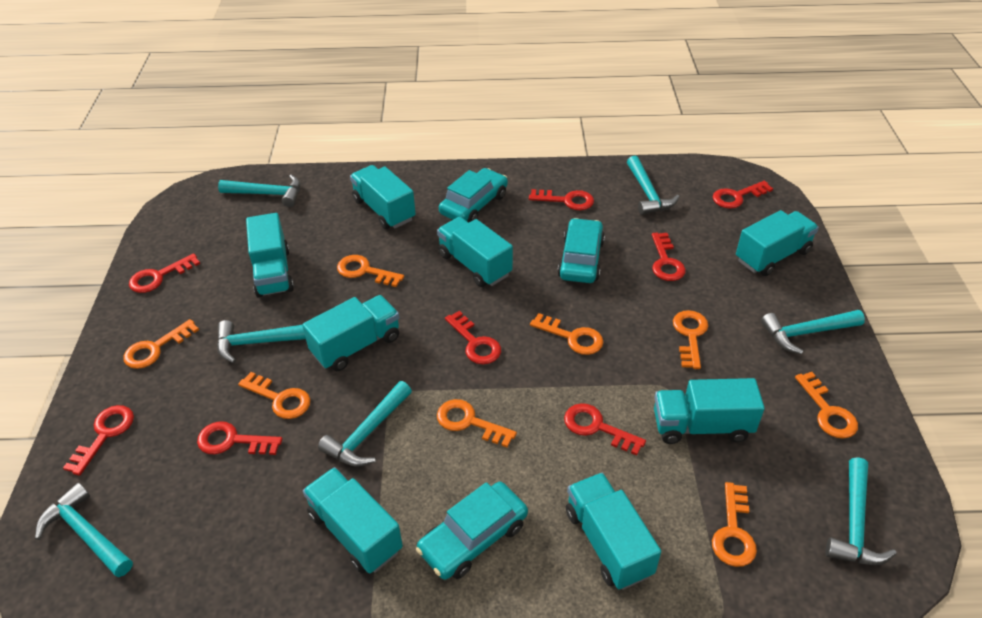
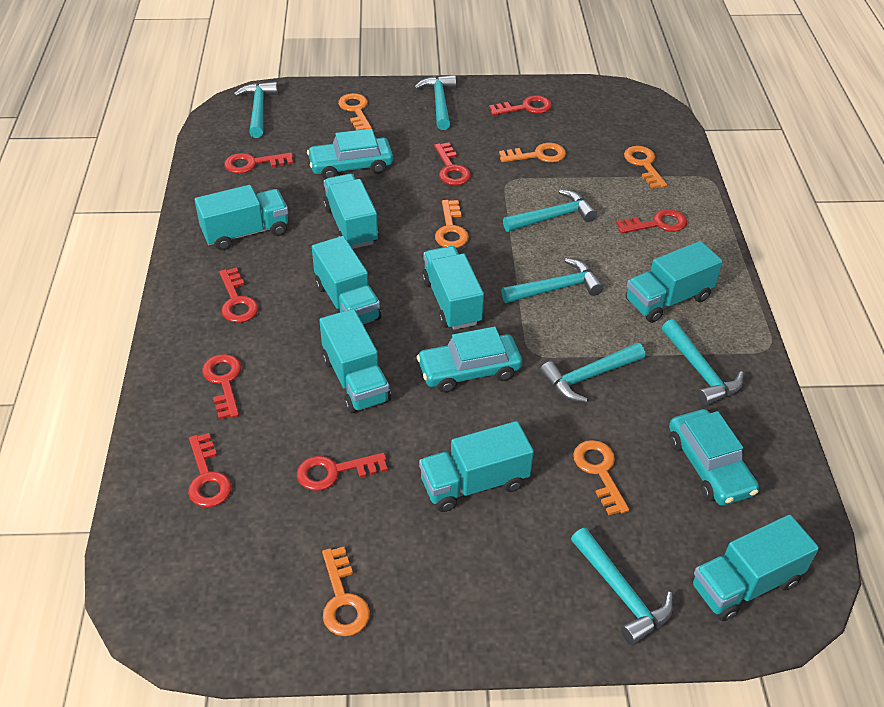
orange key: [123,319,199,369] [238,372,310,419] [337,255,404,287] [437,399,517,447] [530,313,603,355] [673,310,708,369] [712,482,757,567] [795,372,858,439] = 8 -> [322,547,370,636] [338,93,372,130] [435,200,469,248] [499,143,566,163] [573,440,629,515] [624,146,667,189] = 6

